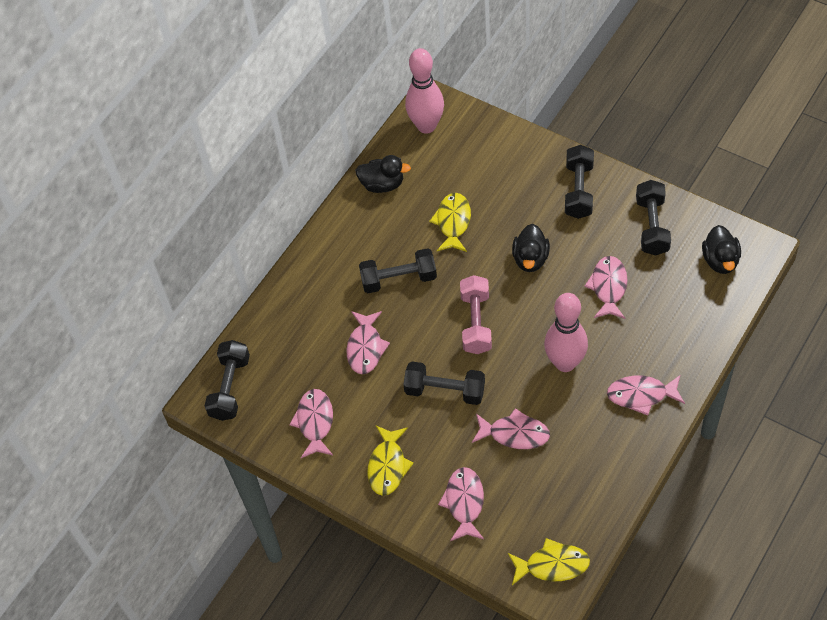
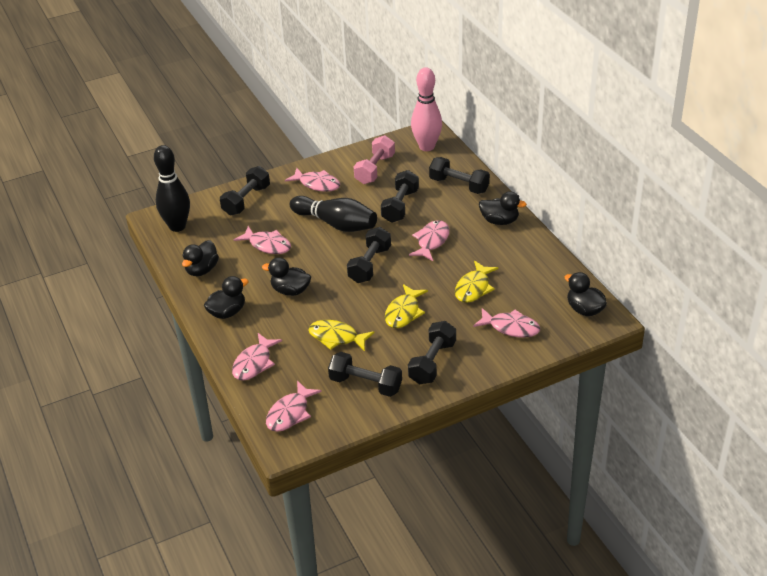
black bowling pin: none = 0 -> [154,145,190,232] [290,196,377,232] = 2
black duck: [355,155,411,193] [512,224,550,272] [702,225,741,274] = 3 -> [182,240,219,276] [204,276,249,319] [262,257,311,296] [479,191,527,225] [565,272,607,316] = 5
black dumbbell: [205,340,250,421] [359,248,437,293] [403,362,485,405] [565,145,594,219] [636,180,671,255] = 5 -> [220,166,270,215] [328,352,402,397] [347,227,391,283] [381,170,419,223] [408,321,456,384] [429,157,490,194] = 6
pink bowling pin: [405,48,444,134] [544,293,588,372] = 2 -> [411,67,442,151] = 1

